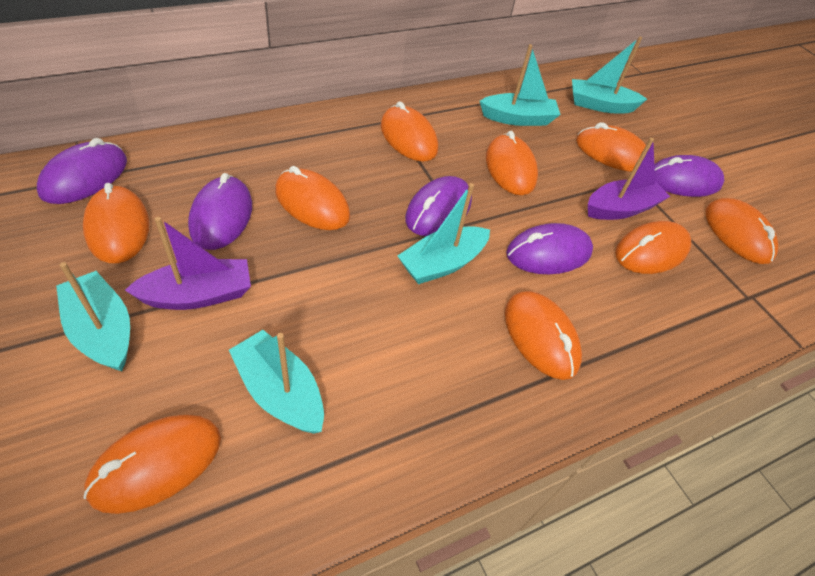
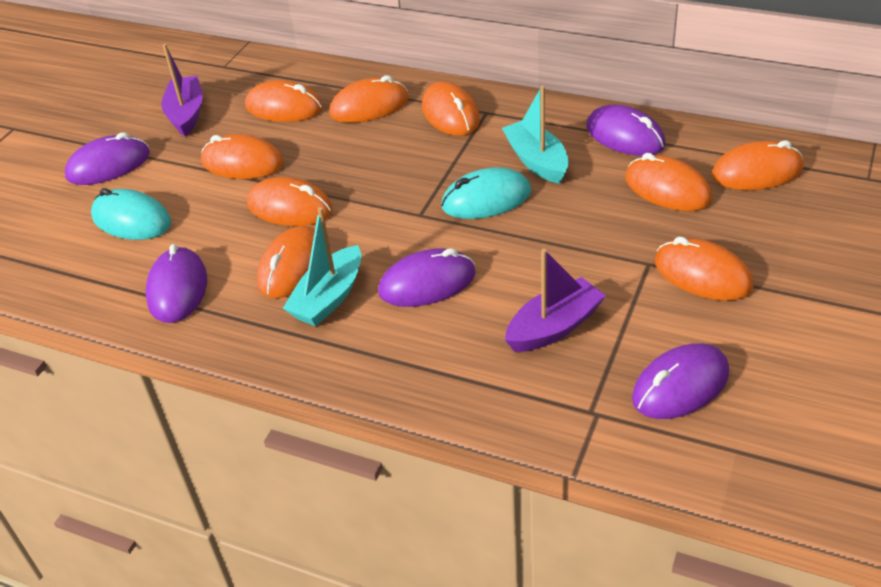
turquoise boat: [56,262,130,371] [229,330,324,434] [398,183,490,284] [480,44,561,126] [572,37,647,113] = 5 -> [283,207,361,326] [502,85,569,184] = 2
turquoise mouse: none = 0 -> [91,188,171,240] [441,167,531,219] = 2

